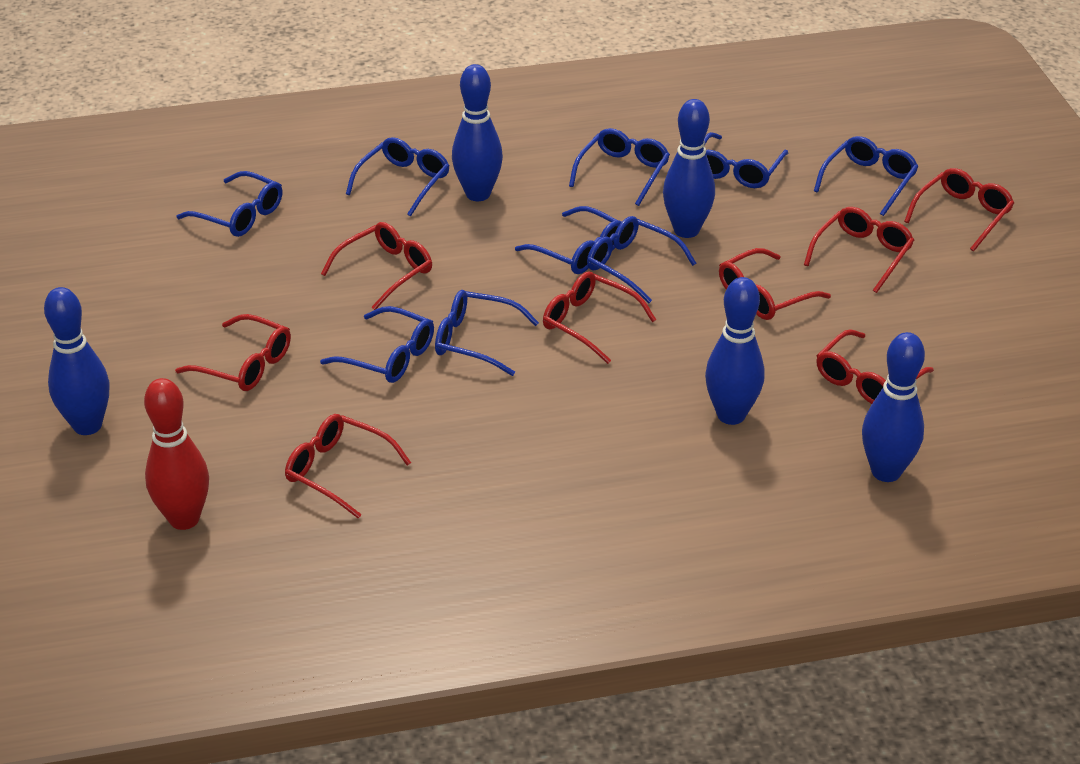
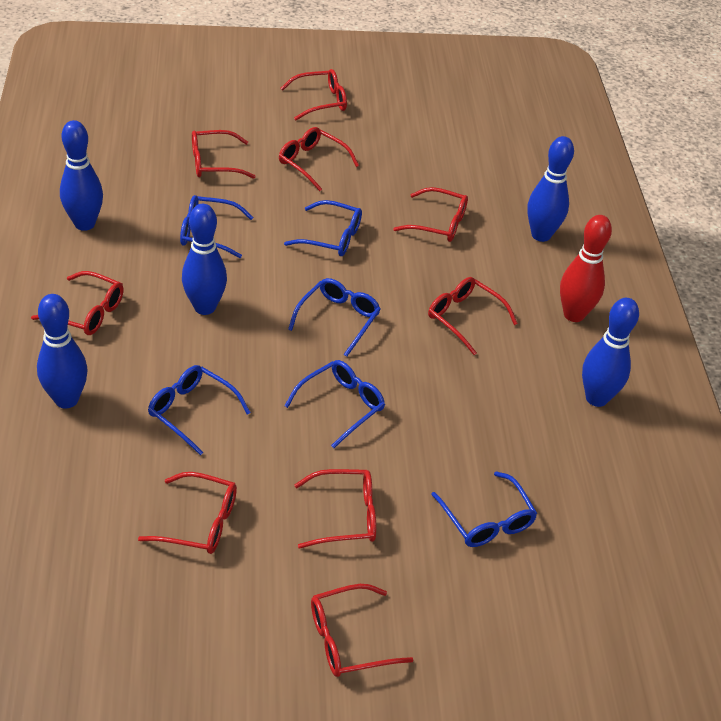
blue glasses: [177,171,282,237] [320,306,434,383] [346,137,449,216] [435,290,539,376] [515,206,621,274] [569,128,670,206] [587,216,696,303] [704,132,788,188] [814,136,918,216] = 9 -> [148,365,251,455] [180,195,253,258] [284,200,362,256] [284,360,385,448] [288,278,381,357] [431,471,538,547] = 6
red glasses: [175,314,291,391] [285,414,411,519] [321,222,432,310] [543,271,656,364] [719,248,831,320] [804,207,914,293] [816,329,934,404] [904,168,1014,251] = 8 -> [31,271,124,335] [138,472,237,554] [192,130,256,179] [279,127,359,191] [281,69,347,120] [294,469,376,549] [311,584,414,677] [393,187,468,242] [428,277,518,355] = 9

